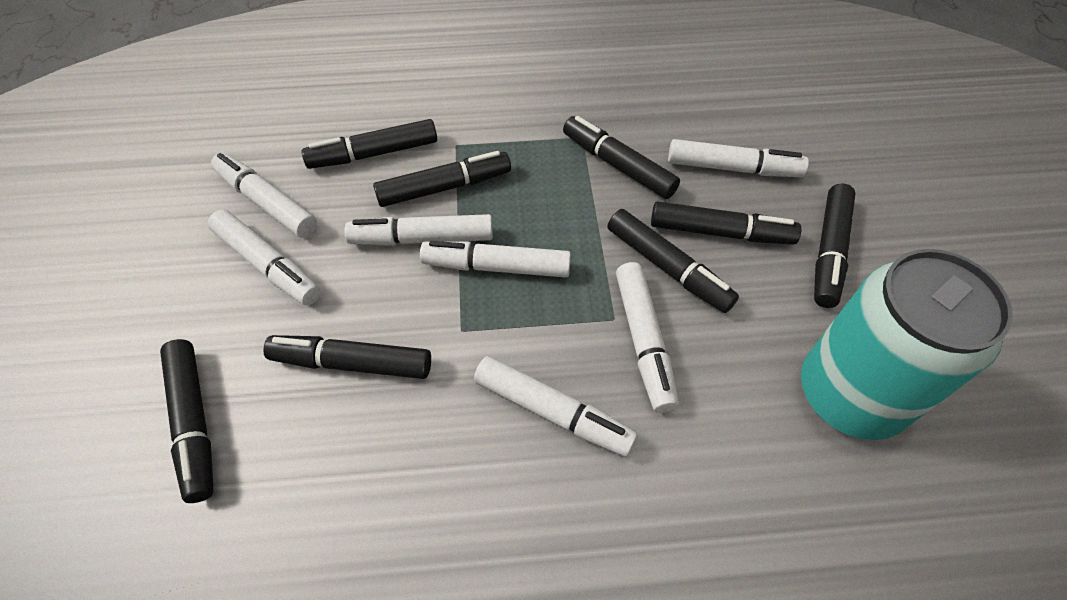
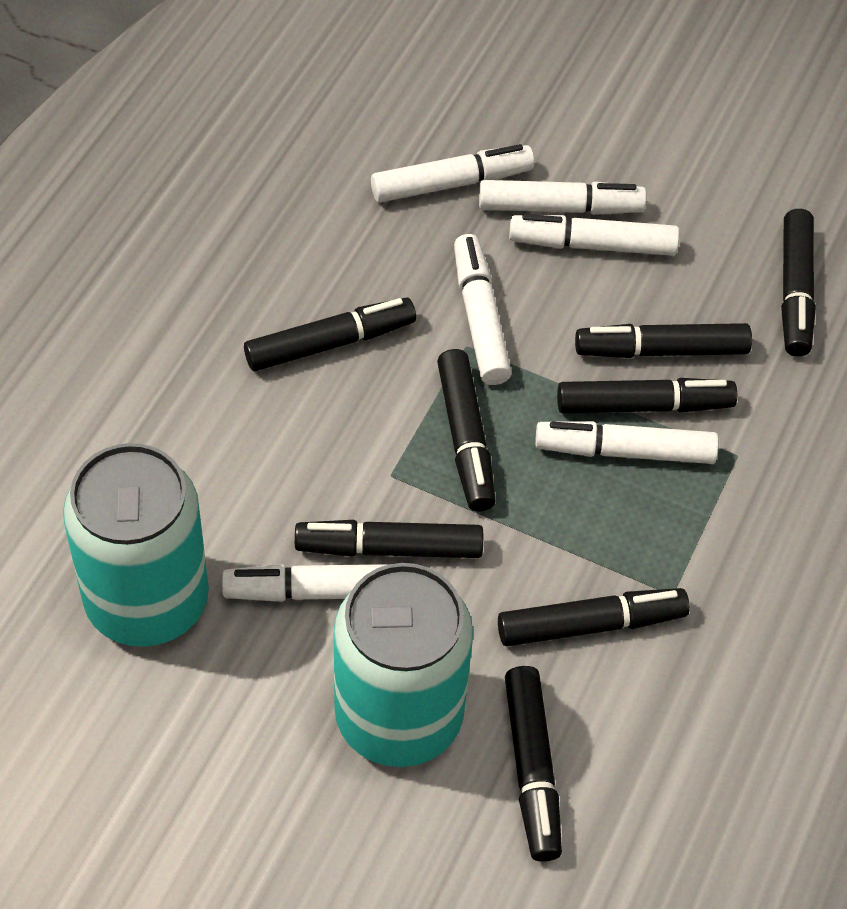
turquoise can: [801,249,1013,440] = 1 -> [63,443,209,647] [334,563,473,767] = 2
white marker: [208,210,321,305] [211,153,317,238] [344,214,493,246] [420,241,571,278] [474,356,638,457] [616,262,679,413] [668,139,809,177] = 7 -> [222,564,389,602] [371,144,535,203] [454,234,512,385] [479,180,646,215] [509,214,679,256] [535,421,719,464] = 6

